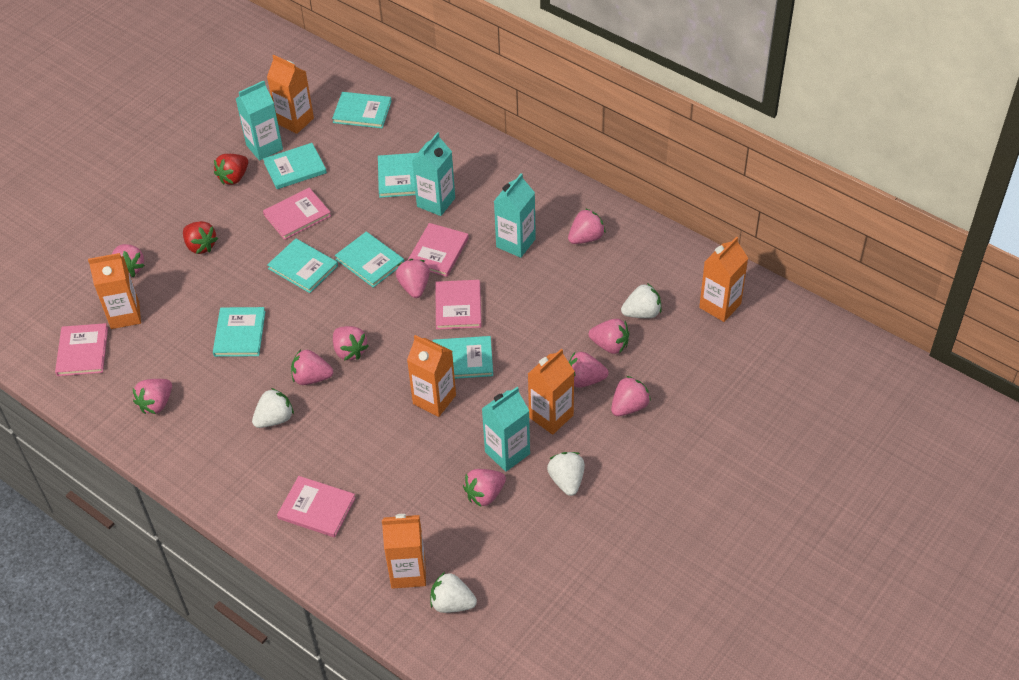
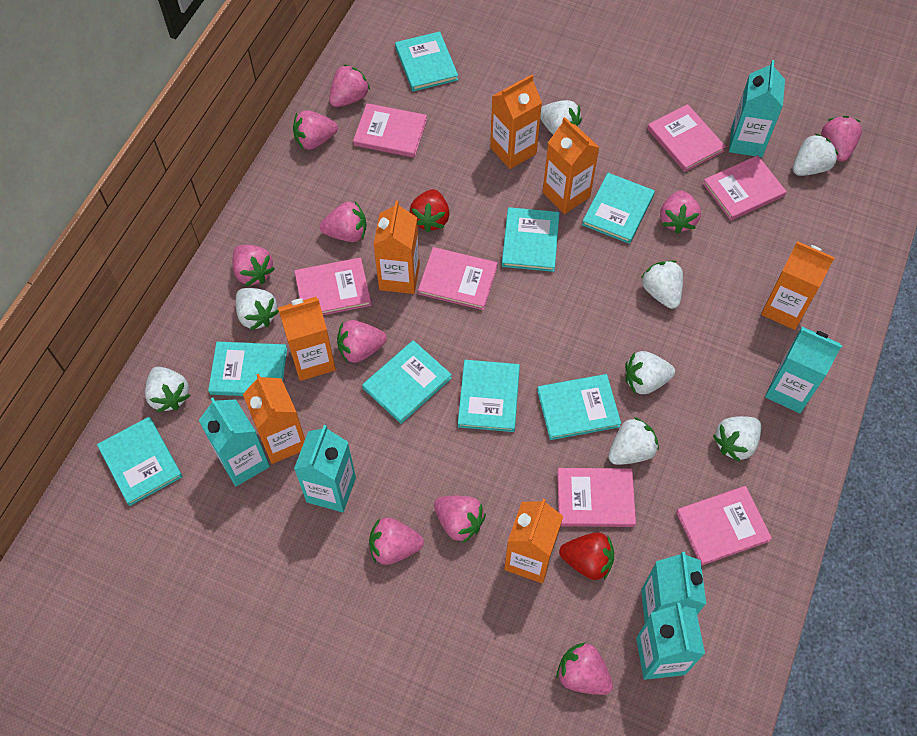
orange carton: [88,253,141,329] [267,54,314,134] [382,514,426,589] [407,335,456,417] [528,349,575,435] [699,236,748,322] = 6 -> [243,374,305,464] [278,297,336,381] [373,200,420,294] [490,75,542,169] [504,499,563,583] [543,117,599,214] [761,241,835,330] = 7
pink book: [55,323,108,376] [263,188,331,240] [277,476,356,537] [408,223,469,277] [436,280,481,330] = 5 -> [294,258,371,315] [353,103,427,158] [418,247,498,310] [557,468,636,527] [647,104,726,172] [676,486,772,566] [703,155,787,221] = 7
turquoise book: [213,307,266,357] [263,143,327,189] [267,238,338,293] [332,92,392,128] [335,232,405,288] [378,153,417,198] [433,336,493,379] = 7 -> [97,417,182,506] [208,342,287,396] [362,340,452,424] [395,31,458,91] [458,360,520,432] [502,207,560,272] [537,374,621,440] [582,173,655,244] = 8
turquoise carton: [236,80,283,161] [412,132,455,216] [482,387,530,472] [494,173,536,258] = 4 -> [199,397,270,486] [294,425,356,512] [636,603,705,680] [641,552,706,623] [729,60,785,157] [765,327,842,413] = 6
white strawberry: [252,388,294,428] [430,572,477,613] [547,452,585,496] [621,283,662,318] = 4 -> [145,367,190,412] [236,288,279,330] [540,100,582,135] [608,417,659,465] [625,351,675,394] [641,261,683,309] [713,416,761,462] [793,133,838,176] = 8

